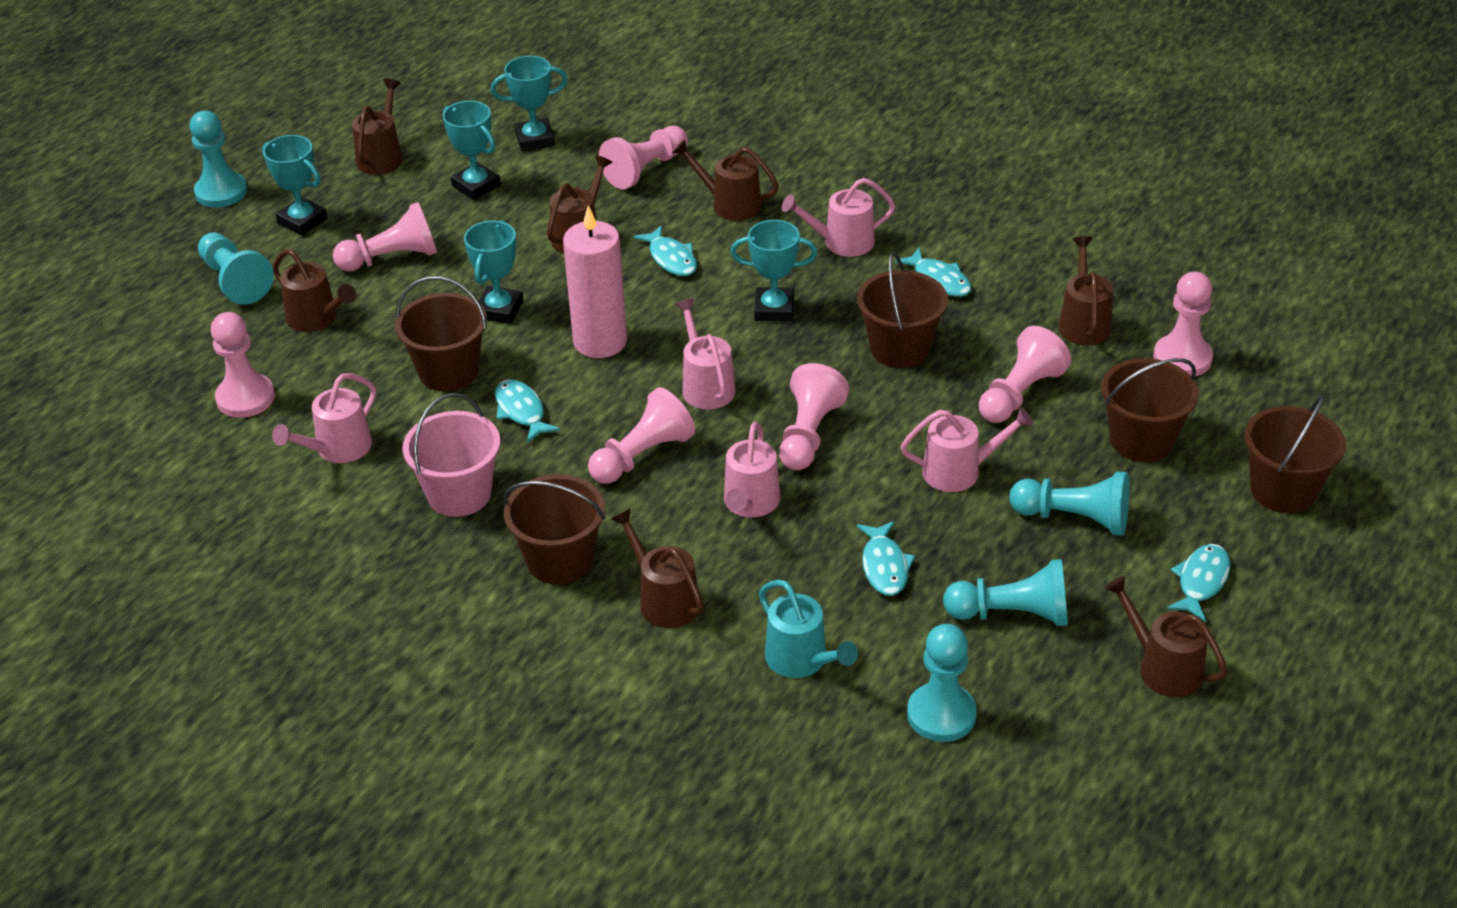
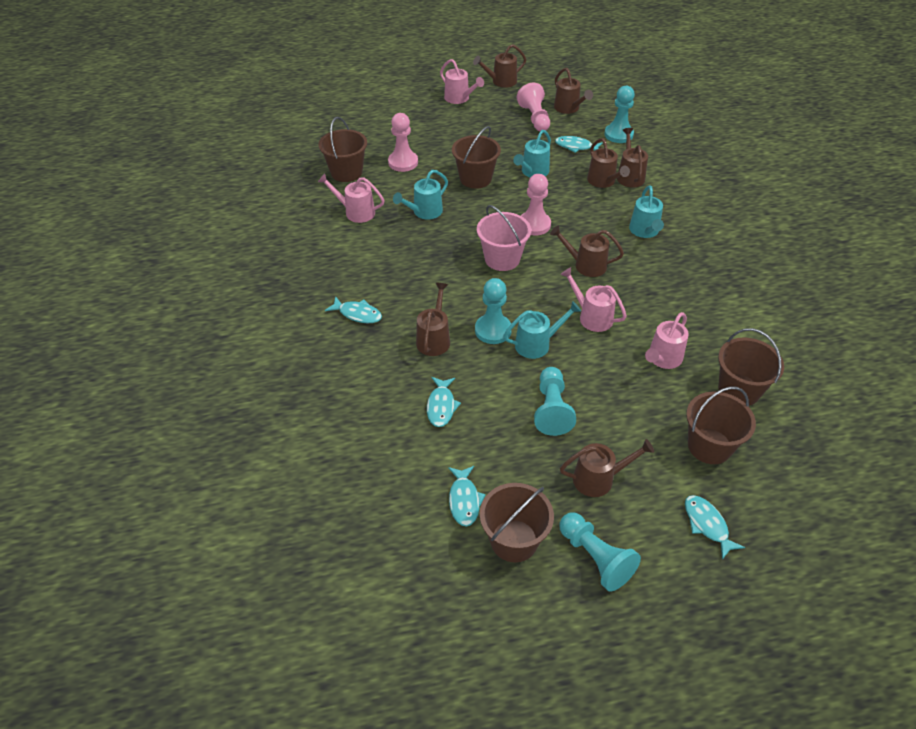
pink candle: [563,205,627,358] = 1 -> none = 0
pink pawn: [211,312,275,418] [333,202,437,272] [588,387,695,484] [599,126,688,189] [779,363,849,470] [979,326,1071,423] [1153,272,1213,376] = 7 -> [388,113,418,172] [517,83,550,131] [521,174,551,235] = 3
pink watering can: [272,373,376,463] [675,298,736,409] [724,422,780,517] [782,178,895,257] [901,407,1033,492] = 5 -> [318,174,385,223] [440,59,484,104] [560,267,627,332] [645,312,689,369] = 4
turquoise pawn: [190,111,247,208] [198,232,274,305] [907,624,977,742] [943,559,1068,626] [1009,472,1129,536] = 5 -> [475,278,512,344] [534,367,576,436] [559,513,641,592] [604,86,635,143] = 4
turquoise trophy: [262,135,328,236] [443,101,501,200] [464,220,523,324] [491,56,568,151] [730,220,817,322] = 5 -> none = 0
turquoise watering can: [759,579,858,678] = 1 -> [393,170,448,219] [503,301,581,359] [513,130,551,177] [629,185,664,238] = 4

